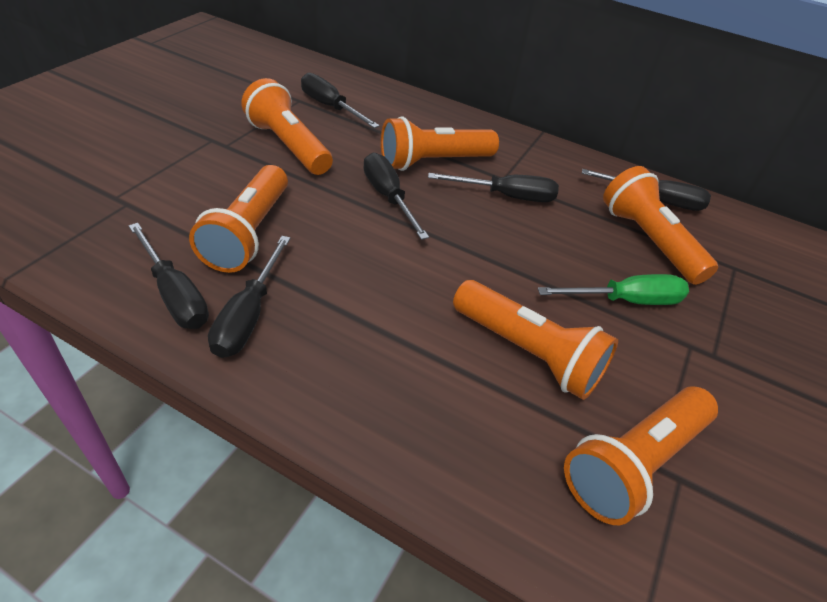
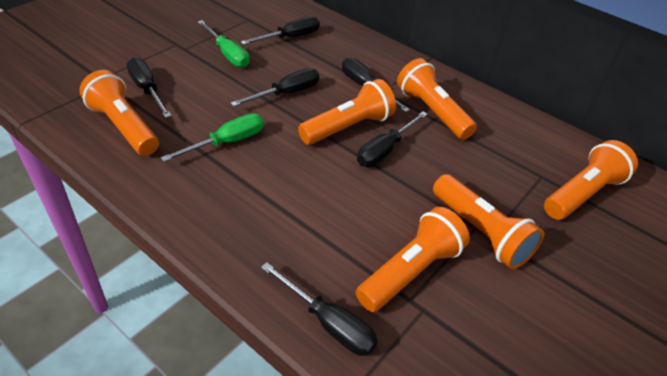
green screwdriver: [538,274,689,305] = 1 -> [160,113,264,162] [198,20,250,68] = 2

